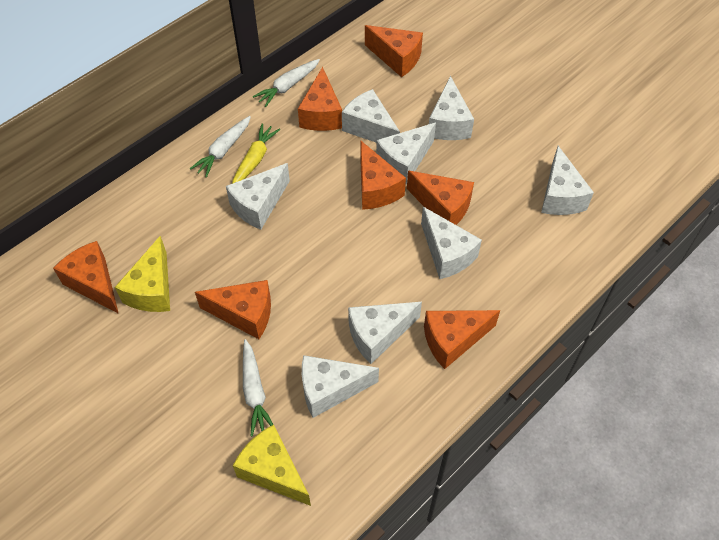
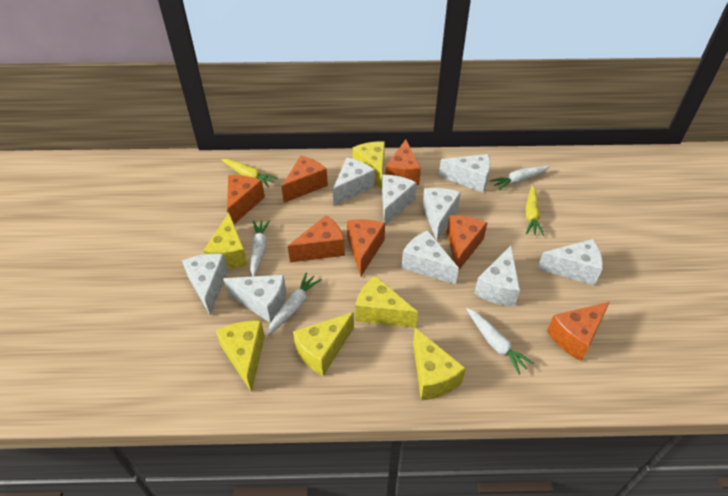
white carrot: [190,116,251,178] [243,339,273,436] [253,59,320,107] = 3 -> [250,220,270,276] [267,273,322,335] [466,308,534,375] [490,166,550,190] = 4
white cheese: [226,163,290,230] [302,355,379,418] [342,89,400,143] [348,302,422,364] [376,123,436,185] [421,207,482,279] [429,76,474,140] [541,146,594,215] = 8 -> [182,253,228,316] [223,275,286,323] [333,158,375,206] [382,175,417,225] [402,230,459,284] [422,188,461,241] [439,154,490,192] [474,246,520,306] [537,239,603,286] = 9
yellow carrot: [232,123,280,184] = 1 -> [222,159,278,187] [526,186,544,236] = 2
yellow cheese: [115,236,170,312] [233,425,311,506] = 2 -> [203,213,248,269] [216,321,265,393] [293,312,354,376] [353,141,385,189] [355,276,418,328] [413,328,466,400] = 6

